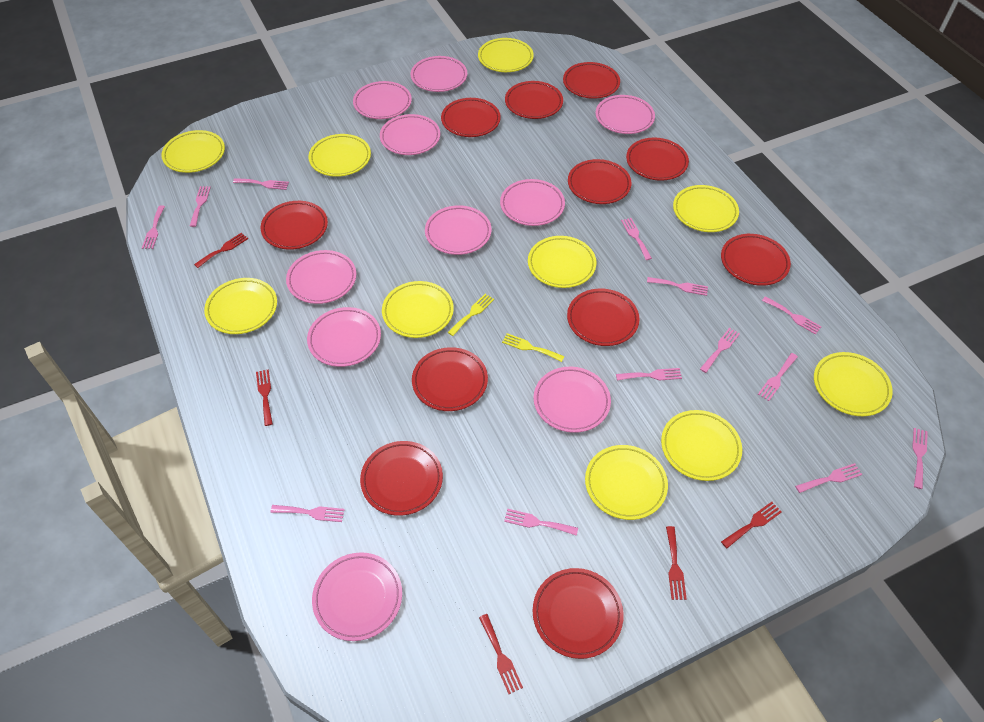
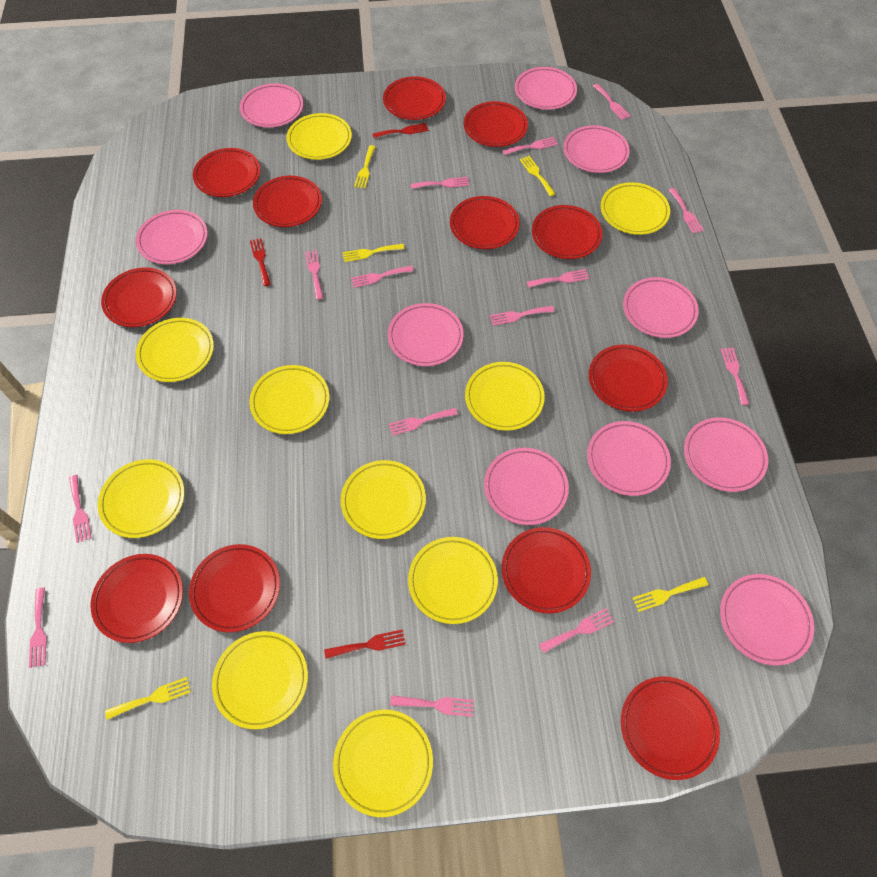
pink fork: [142,205,165,249] [190,186,211,227] [233,178,289,190] [270,505,345,522] [504,509,578,536] [616,368,682,380] [621,218,652,260] [647,277,708,296] [700,328,740,373] [758,353,798,401] [762,297,822,335] [795,463,863,493] [912,428,928,489] = 13 -> [29,587,47,668] [69,475,91,543] [305,250,323,300] [351,266,414,288] [388,408,458,436] [390,695,474,717] [411,177,469,189] [490,306,554,326] [503,137,558,155] [527,269,590,287] [539,608,614,653] [593,84,630,120] [669,188,704,234] [721,347,749,405] = 14
red fork: [194,233,248,268] [256,369,273,426] [479,614,523,694] [666,526,687,600] [721,502,782,548] = 5 -> [250,238,271,286] [324,629,406,659] [373,123,429,138] = 3
red plate: [261,201,328,250] [360,441,443,516] [412,347,488,411] [441,98,501,137] [505,81,563,119] [533,568,624,659] [563,62,620,99] [567,288,640,346] [568,159,631,204] [626,138,689,181] [721,234,791,286] = 11 -> [91,554,183,643] [101,267,177,327] [189,544,280,632] [193,148,261,197] [253,176,322,227] [383,76,446,120] [450,196,520,249] [464,101,528,147] [502,527,591,613] [532,205,602,259] [589,344,668,412] [621,676,720,780] = 12
yellow fork: [448,294,494,336] [502,333,564,362] = 2 -> [105,677,191,720] [342,244,404,262] [354,145,375,189] [520,156,556,196] [632,577,708,612] = 5

